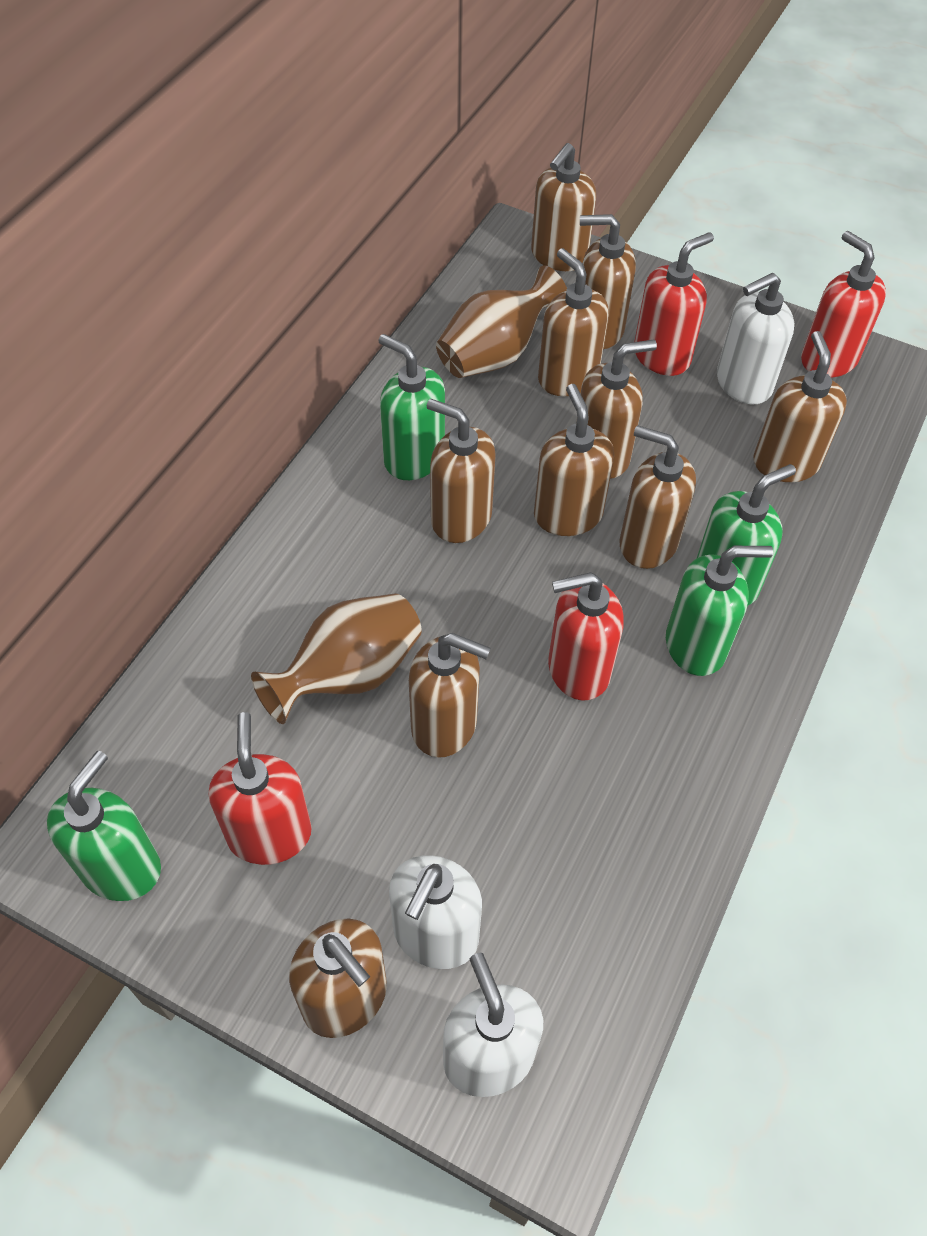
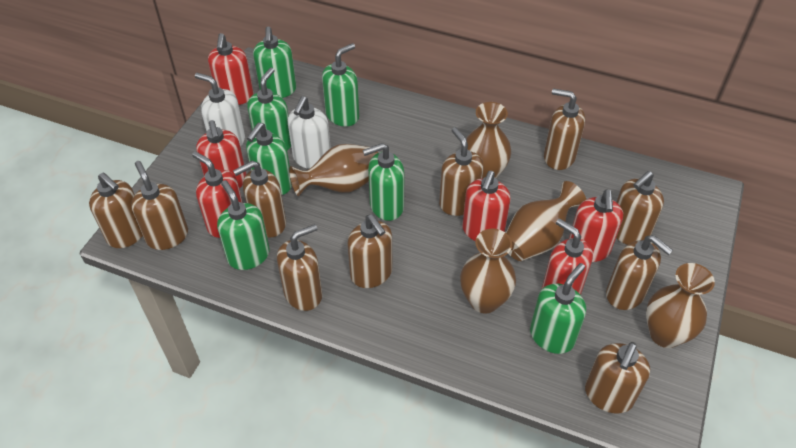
brown vase: [251,593,422,724] [436,265,567,378] = 2 -> [289,144,378,196] [460,229,516,313] [466,102,511,178] [506,181,586,261] [646,263,715,348] = 5
green soap dispenser: [47,751,161,901] [378,334,445,480] [666,546,773,676] [696,464,796,605] = 4 -> [217,180,270,270] [246,123,292,195] [247,67,291,150] [253,27,296,98] [322,43,359,127] [363,143,404,221] [530,263,586,354] = 7
red soap dispenser: [209,712,312,865] [548,572,624,700] [634,232,714,376] [801,231,886,377] = 4 -> [192,151,243,238] [196,120,247,188] [208,33,254,105] [462,171,511,241] [542,218,593,295] [569,189,623,262] = 6
white soap dispenser: [389,855,482,969] [443,953,543,1097] [717,273,794,404] = 3 -> [195,73,245,147] [288,96,331,169] = 2

